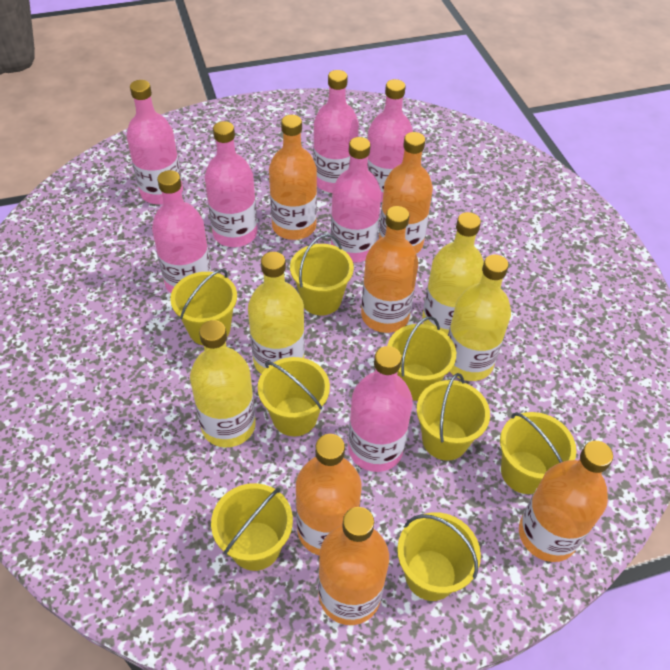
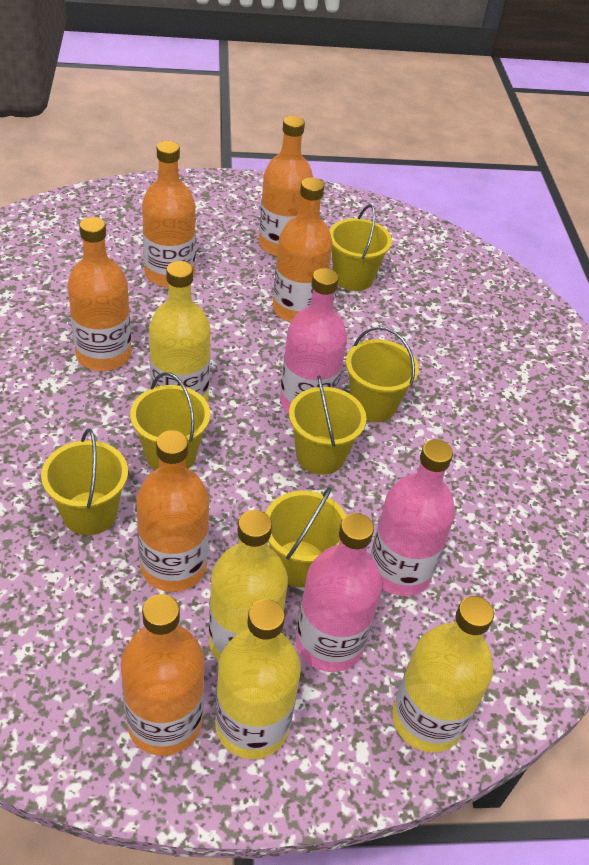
pink bottle: [127,80,183,205] [152,170,211,293] [204,121,258,247] [313,70,359,193] [331,137,381,263] [348,346,413,472] [368,79,413,202] = 7 -> [280,268,347,413] [296,513,382,672] [371,439,455,596] = 3
yellow bucket: [170,269,237,345] [211,483,293,571] [258,357,330,436] [290,234,354,315] [387,316,456,401] [397,512,481,601] [417,373,490,461] [500,412,576,494] = 8 -> [41,428,128,535] [130,372,210,470] [265,487,346,587] [289,375,366,474] [330,204,392,291] [346,326,419,422] = 6

